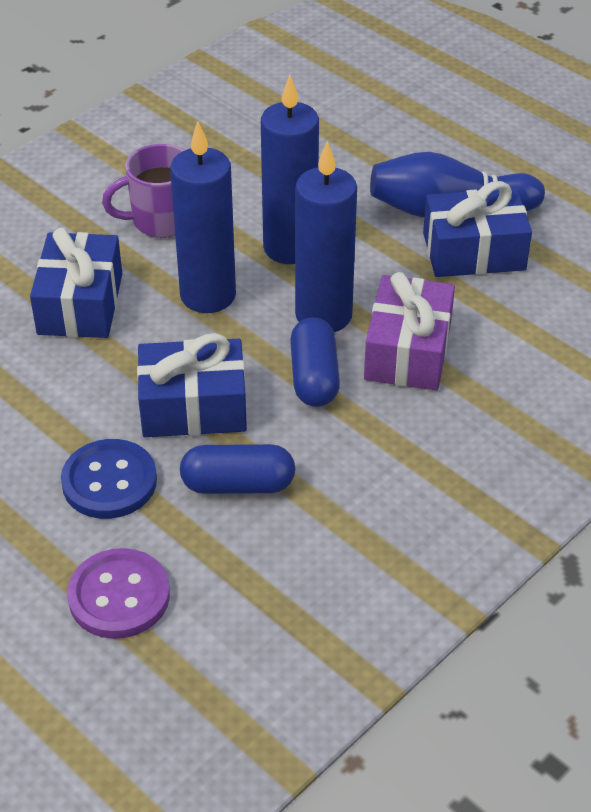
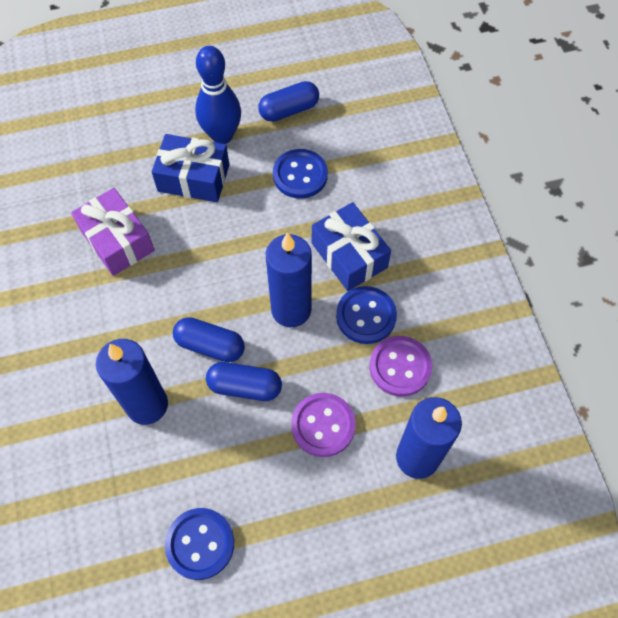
blue button: [61,439,157,519] = 1 -> [165,508,234,580] [273,149,328,199] [336,286,397,344] = 3
blue capsule: [180,444,296,494] [290,317,340,407] = 2 -> [173,317,245,362] [206,362,282,401] [258,81,319,122] = 3
blue gift: [30,228,122,338] [137,333,247,437] [423,181,532,277] = 3 -> [152,134,229,202] [312,202,391,291] = 2
purple button: [67,548,170,639] = 1 -> [291,393,356,457] [370,336,432,397] = 2
purple mug: [102,144,185,238] = 1 -> none = 0

